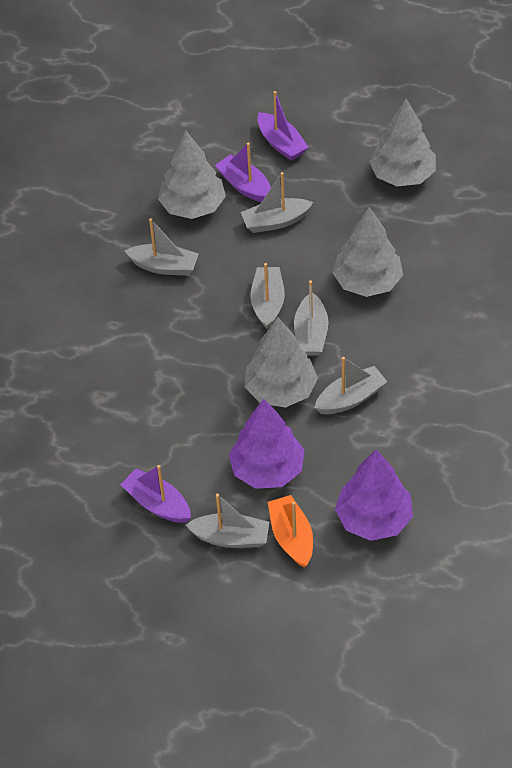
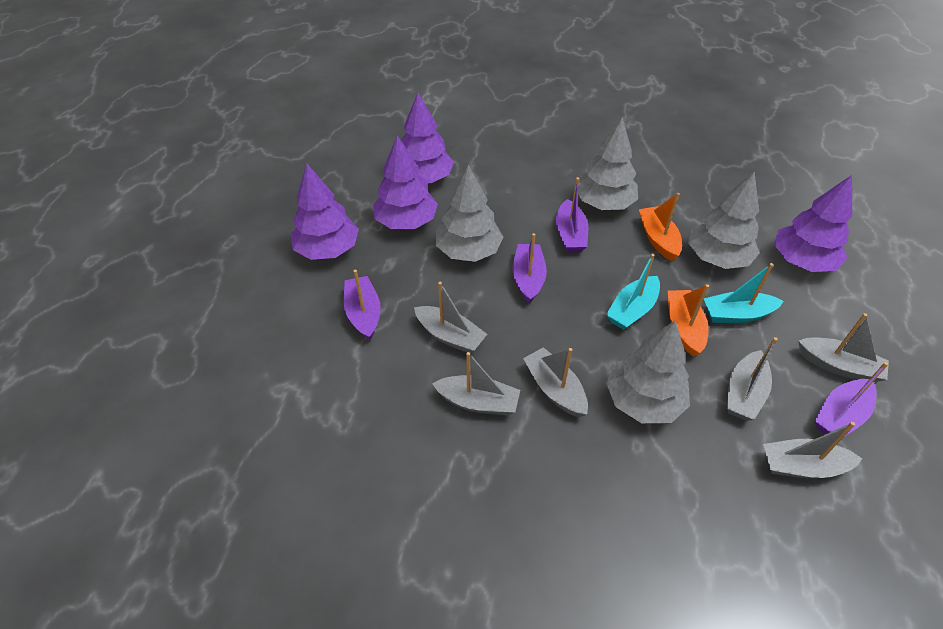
orange boat: [268,495,313,567] = 1 -> [639,193,682,261] [668,284,709,356] = 2
purple boat: [120,465,191,523] [215,143,271,202] [257,91,309,161] = 3 -> [344,270,381,340] [512,233,547,303] [556,177,588,253] [815,362,888,438] = 4
purple tree: [229,399,305,489] [335,449,413,541] = 2 -> [290,164,359,260] [373,135,438,229] [401,93,454,183] [774,175,852,272] = 4
turquoise boat: none = 0 -> [606,254,660,330] [704,263,784,323] = 2

